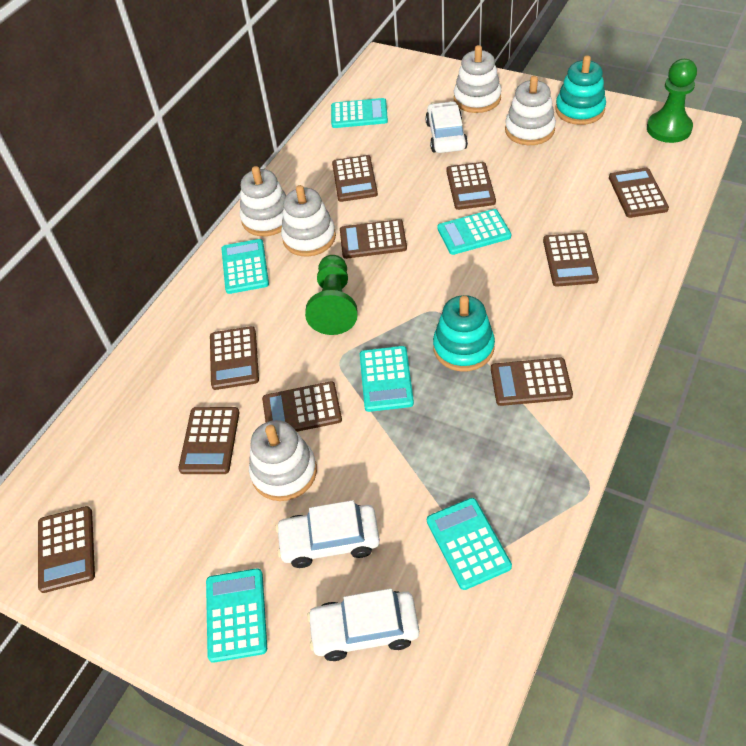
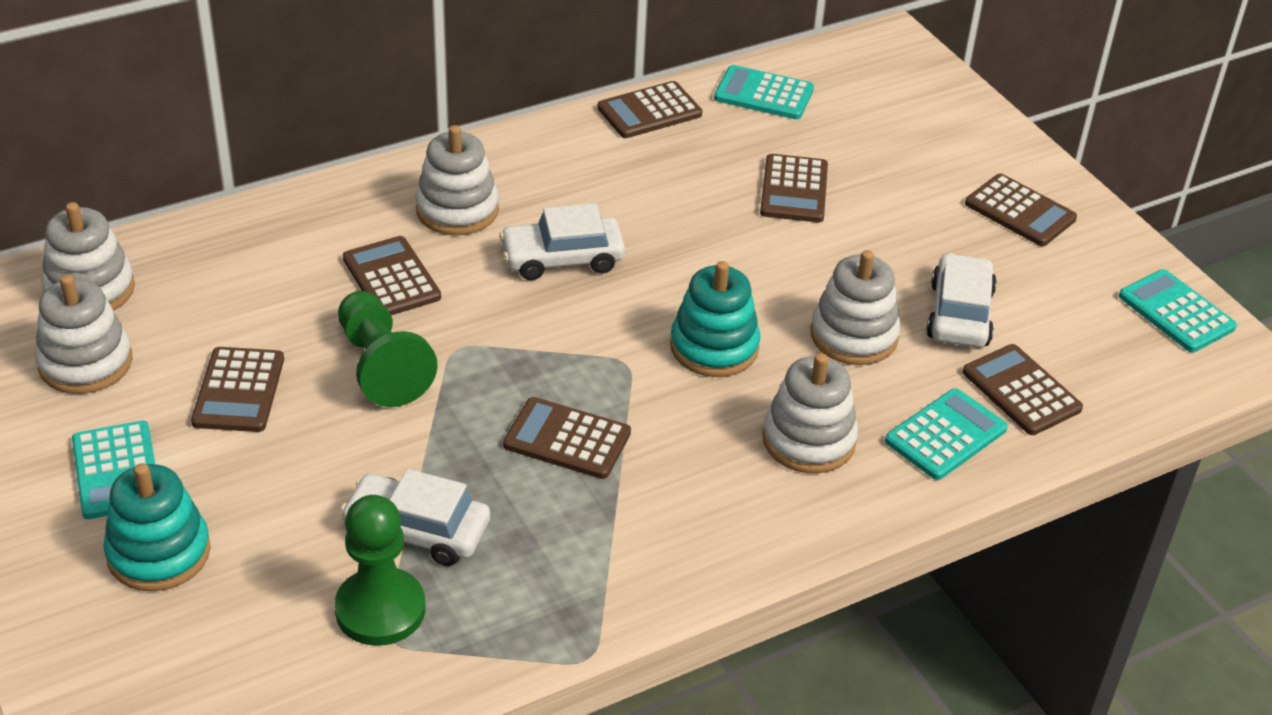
brown calculator: [38,506,95,593] [178,407,239,474] [210,326,259,390] [262,381,342,432] [332,155,378,202] [340,219,407,259] [446,162,496,210] [491,358,573,406] [543,232,599,287] [609,168,669,218] = 10 -> [191,347,284,432] [343,236,441,315] [503,397,631,479] [598,81,702,138] [760,154,828,223] [963,344,1083,435] [965,173,1077,246] = 7
turquoise calculator: [206,568,267,663] [221,239,269,294] [331,98,388,128] [360,346,414,412] [427,498,512,590] [437,209,511,255] = 6 -> [72,421,155,519] [714,65,814,119] [885,388,1008,480] [1119,269,1237,352] = 4

